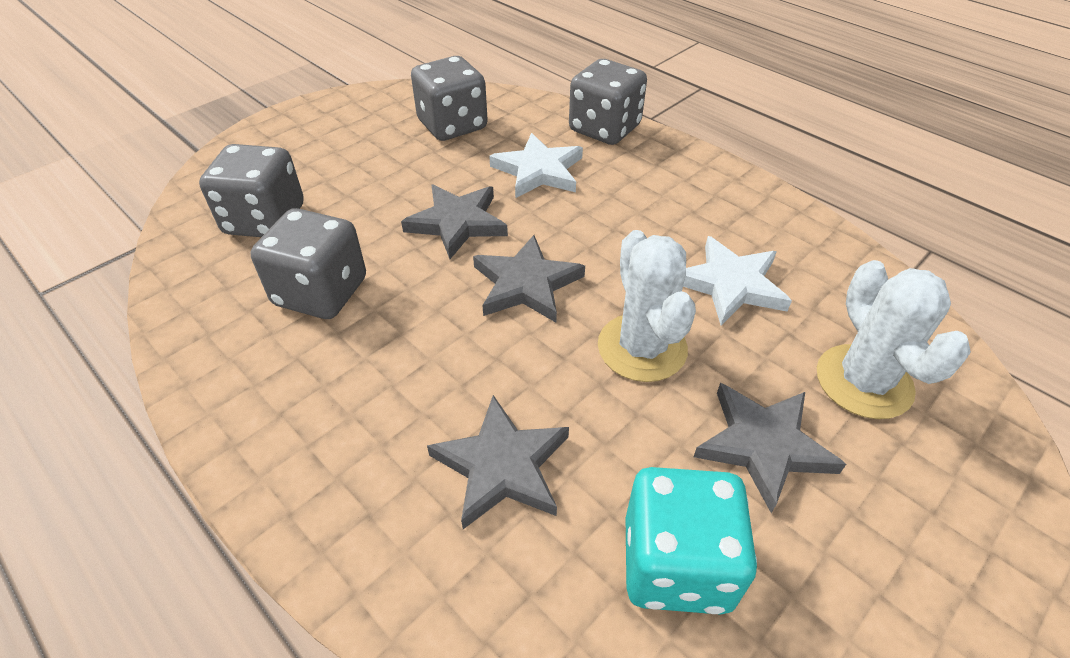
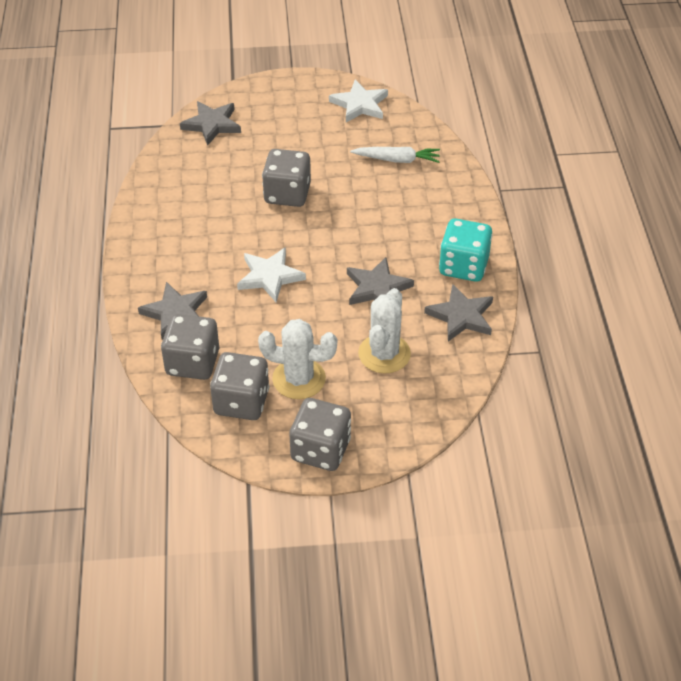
white carrot: none = 0 -> [350,147,440,163] = 1

